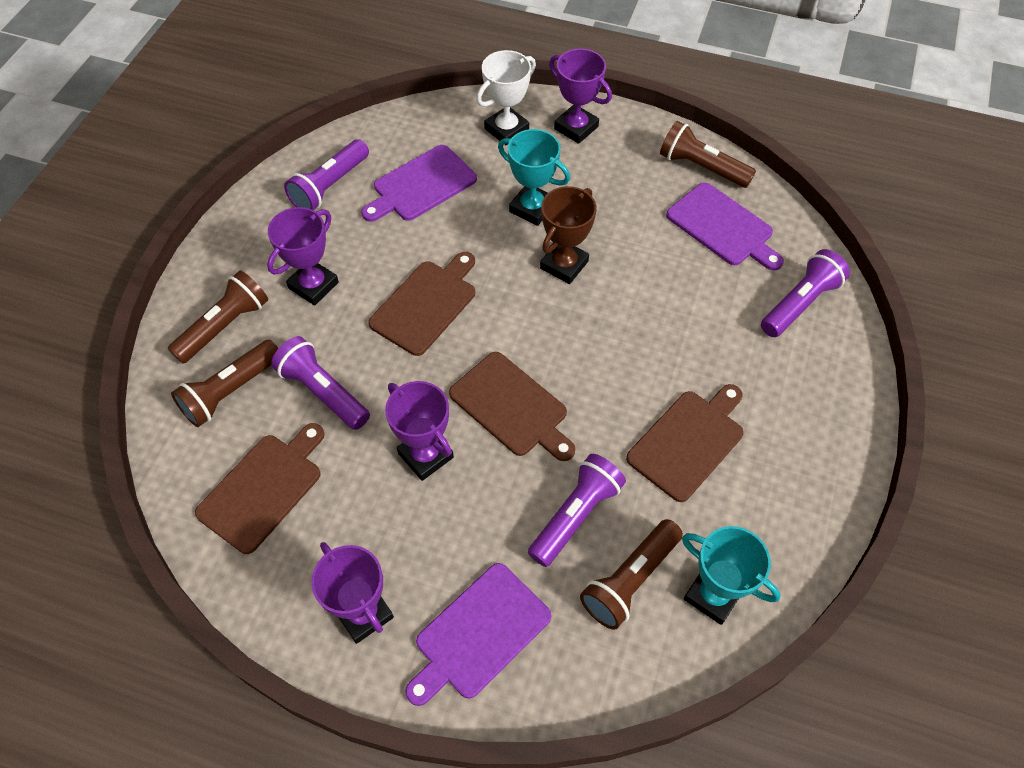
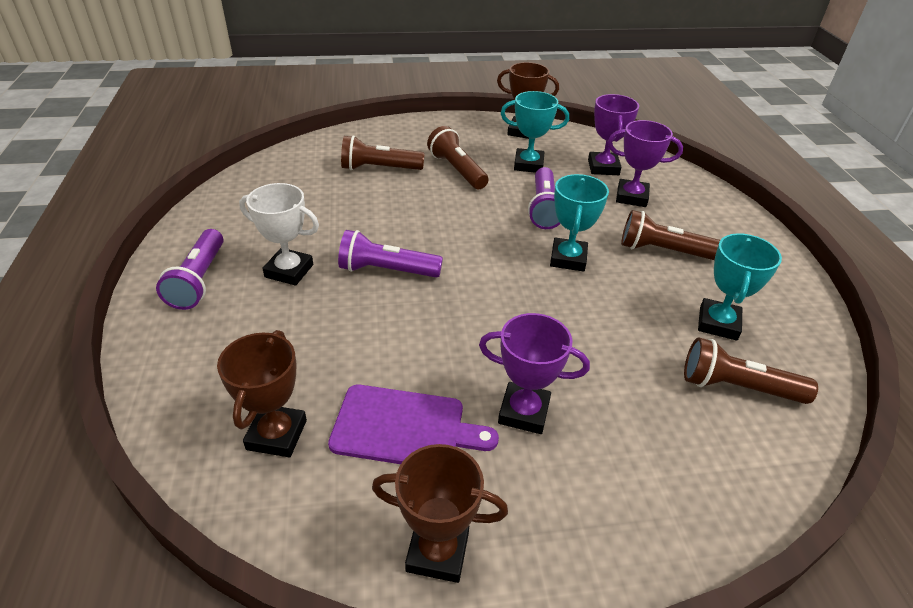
brown cutting board: [195,423,324,554] [368,252,475,356] [449,352,575,461] [626,384,744,502] = 4 -> none = 0
brown trophy: [540,186,597,284] = 1 -> [217,330,307,457] [372,444,508,583] [497,62,559,139] = 3
purple cutting board: [361,145,477,222] [405,563,551,706] [666,182,784,271] = 3 -> [328,385,499,464] = 1
purple flashlight: [271,336,370,430] [284,139,369,210] [528,454,626,567] [761,249,850,337] = 4 -> [156,229,224,310] [338,230,443,278] [528,167,560,229] = 3
purple trophy: [267,207,339,306] [311,542,394,644] [385,381,454,481] [549,48,612,144] = 4 -> [479,313,590,434] [588,94,639,175] [608,120,683,207] = 3
turquoise trophy: [498,129,570,226] [682,526,781,625] = 2 -> [501,91,569,173] [550,174,609,272] [698,233,782,341] = 3

